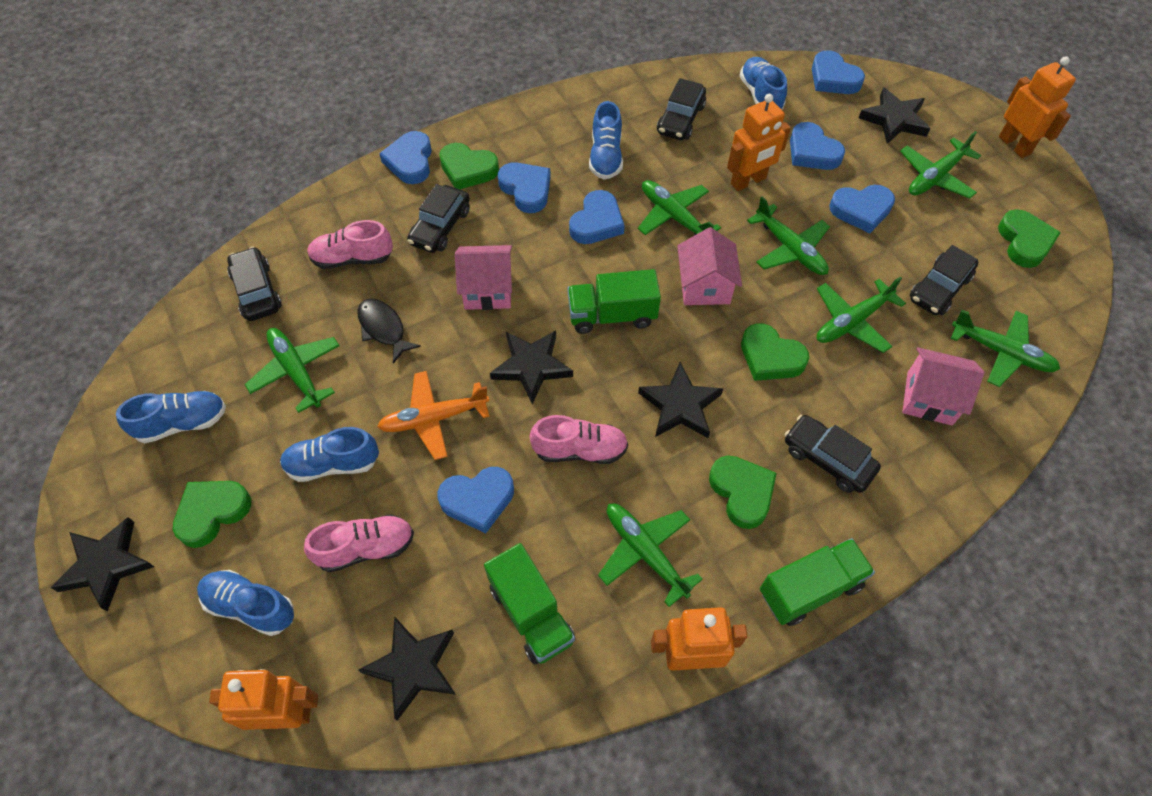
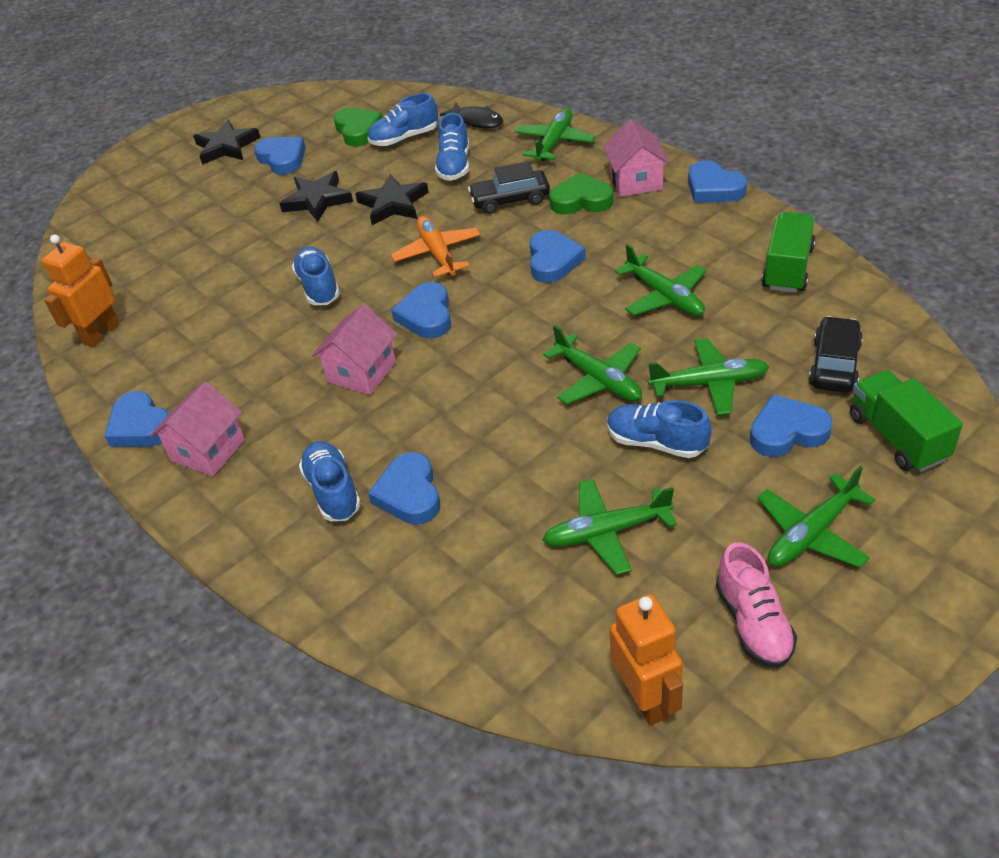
black car: [227,247,282,321] [407,184,470,253] [657,78,706,140] [785,415,881,493] [910,245,979,315] = 5 -> [468,161,550,214] [809,316,863,393] = 2
black star: [51,517,154,612] [359,617,456,721] [490,330,573,404] [638,362,723,438] [859,87,930,144] = 5 -> [193,120,261,165] [279,171,353,222] [355,174,429,225] = 3
green heart: [173,481,251,548] [439,143,499,189] [709,455,777,529] [741,323,809,381] [998,209,1061,268] = 5 -> [334,108,383,146] [549,172,614,214] = 2
green plane: [245,328,340,413] [598,504,703,607] [638,180,721,235] [747,196,830,275] [817,276,906,353] [900,131,981,198] [951,310,1060,387] = 7 -> [514,108,596,162] [543,325,642,404] [543,479,677,575] [615,244,707,316] [648,338,769,415] [757,466,876,568] = 6
green truck: [484,543,575,665] [567,269,661,334] [760,538,875,626] = 3 -> [762,212,815,293] [850,370,963,472] = 2
orange robot: [209,669,318,730] [651,607,748,671] [727,94,791,191] [999,56,1076,158] = 4 -> [42,234,119,347] [609,594,683,726] = 2
pink shoe: [304,514,414,572] [307,220,393,269] [529,415,628,464] = 3 -> [716,542,797,668] = 1

